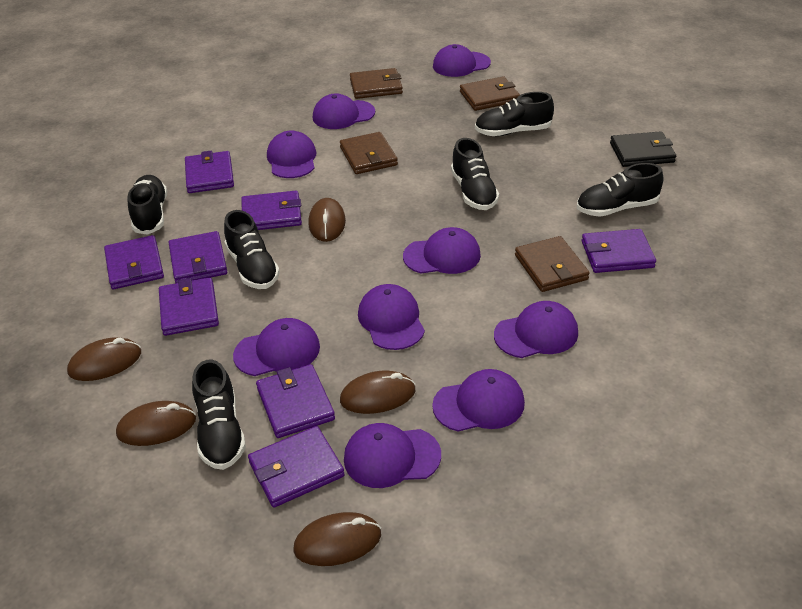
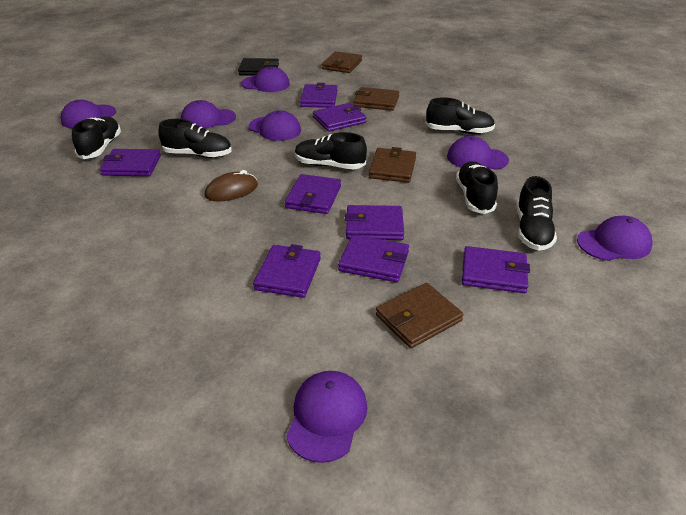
brown mouse: [67,337,141,381] [116,401,196,446] [293,512,381,566] [308,198,346,242] [340,371,416,414] = 5 -> [205,170,258,202] = 1
purple cap: [233,318,320,376] [267,131,316,178] [313,93,375,129] [344,423,441,488] [358,284,425,350] [403,227,481,274] [432,369,525,432] [433,44,491,77] [494,301,578,358] = 9 -> [60,100,116,129] [181,100,236,129] [241,66,290,92] [248,110,301,141] [286,371,367,463] [447,136,509,170] [577,216,652,261] = 7

